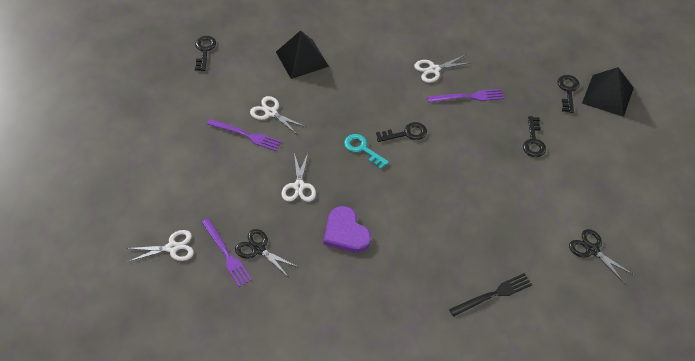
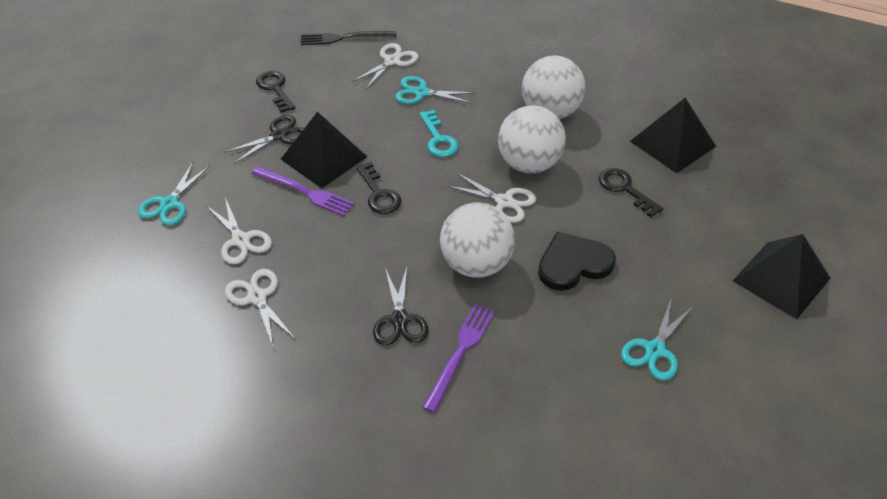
black heart: none = 0 -> [538,232,616,291] = 1
black key: [195,36,216,71] [376,122,427,142] [523,116,546,157] [557,75,579,113] = 4 -> [256,71,295,113] [356,162,402,214] [599,168,664,217] = 3
black pyramid: [276,30,329,79] [582,67,634,117] = 2 -> [281,112,367,188] [630,98,716,173] [733,234,831,319] = 3
purple fork: [201,218,252,287] [207,119,282,151] [427,89,504,102] = 3 -> [251,166,355,216] [422,304,495,413] = 2
purple heart: [323,206,371,253] = 1 -> none = 0
turquoise scissors: none = 0 -> [138,162,210,225] [395,76,476,104] [621,297,692,381] = 3
white ball: none = 0 -> [440,202,515,277] [498,105,566,173] [522,56,585,119] = 3

